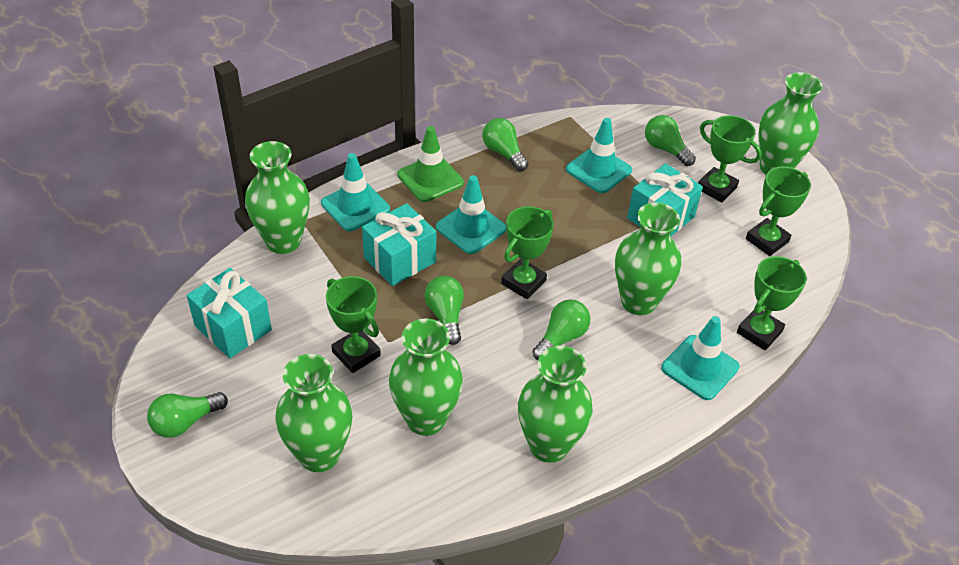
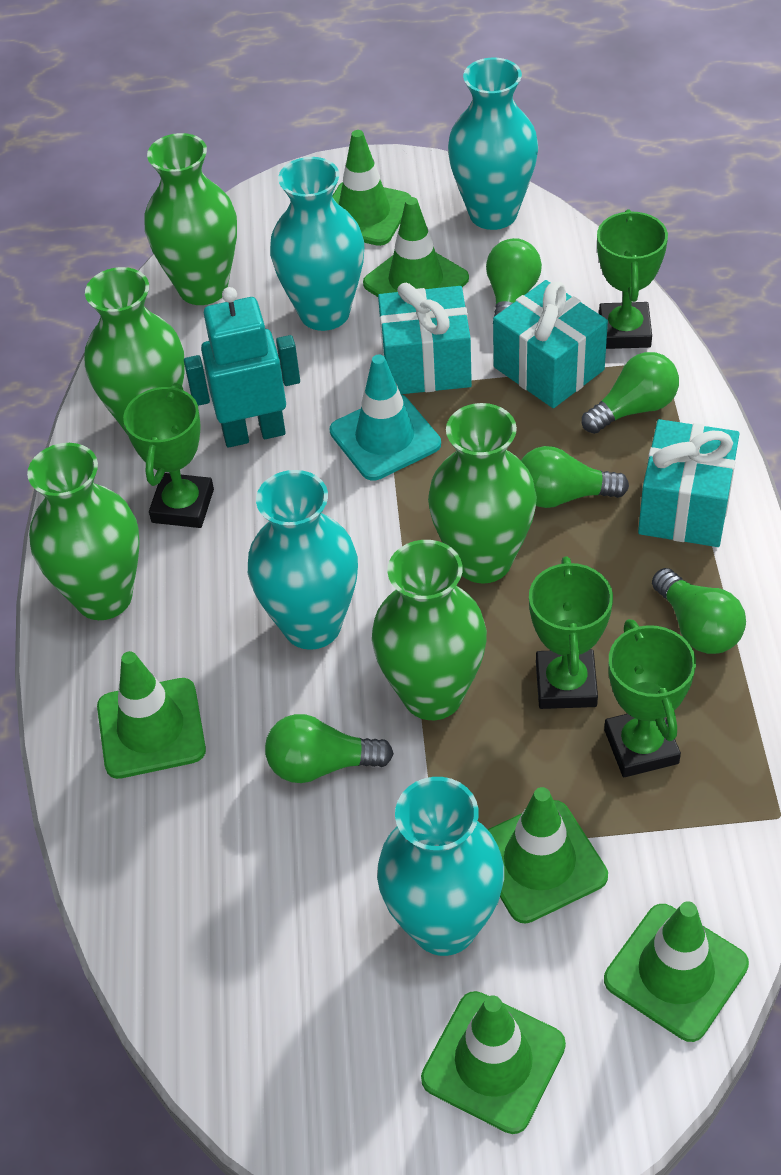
green traffic cone: [397,126,464,202] = 1 -> [97,651,206,779] [332,130,411,246] [363,197,469,297] [421,991,566,1134] [487,787,608,923] [604,901,749,1042] = 6
green trophy: [326,276,381,373] [501,206,554,299] [698,115,762,202] [737,256,807,350] [746,166,811,256] = 5 -> [123,383,214,528] [529,556,613,709] [597,210,668,349] [604,619,696,777] = 4
green vase: [245,141,310,254] [276,354,352,472] [389,318,463,436] [518,346,593,463] [615,203,681,315] [758,72,823,175] = 6 -> [27,443,140,620] [84,267,185,435] [145,133,237,305] [372,540,487,720] [428,403,537,584] = 5
turquoise robot: none = 0 -> [184,287,300,448] = 1
turquoise traffic cone: [321,153,390,231] [436,175,506,254] [566,118,632,193] [661,316,739,400] = 4 -> [330,354,441,481] = 1
turquoise vase: none = 0 -> [248,470,358,650] [270,157,364,331] [377,777,504,956] [448,58,538,230] = 4

